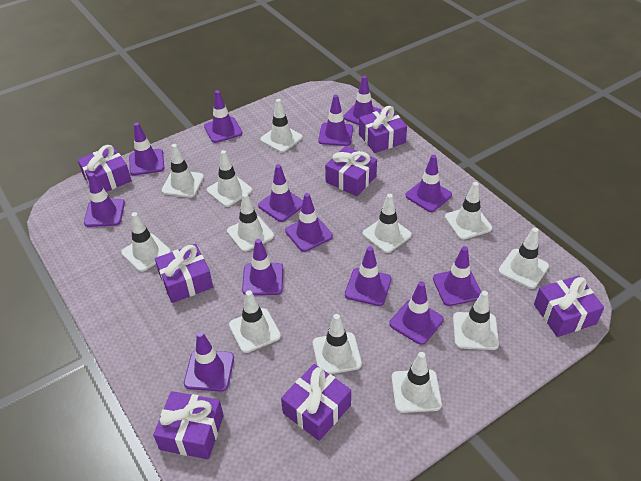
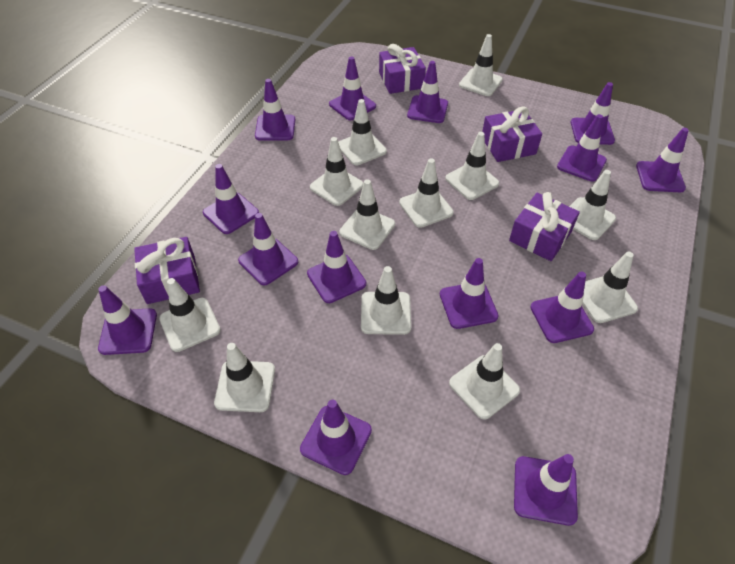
purple gift: [78,145,132,192] [153,391,224,459] [155,244,213,303] [281,364,351,441] [325,146,377,196] [359,106,407,153] [534,275,604,337] = 7 -> [134,237,200,304] [379,44,426,94] [482,106,542,162] [509,192,580,261] = 4
purple traffic cone: [84,173,125,227] [129,122,164,176] [184,331,234,392] [204,90,243,143] [242,239,283,295] [258,164,303,222] [285,193,333,252] [318,95,353,146] [343,76,381,125] [345,246,391,306] [389,281,444,345] [406,155,452,212] [433,246,481,306] = 13 -> [98,285,157,355] [203,164,259,234] [238,213,298,285] [255,79,295,141] [300,400,372,475] [307,231,366,303] [329,56,376,120] [407,61,448,123] [440,258,499,329] [514,454,578,526] [530,272,594,343] [557,114,607,182] [571,82,615,145] [636,128,689,192] = 14

